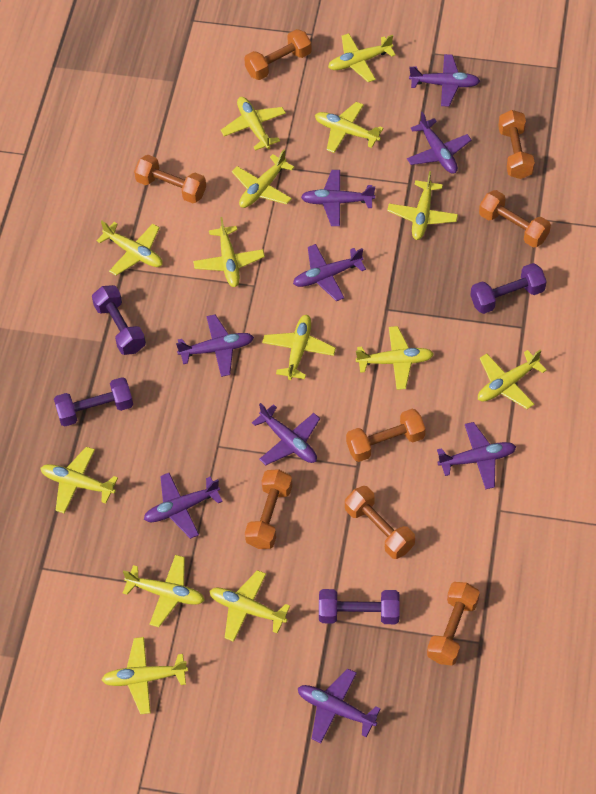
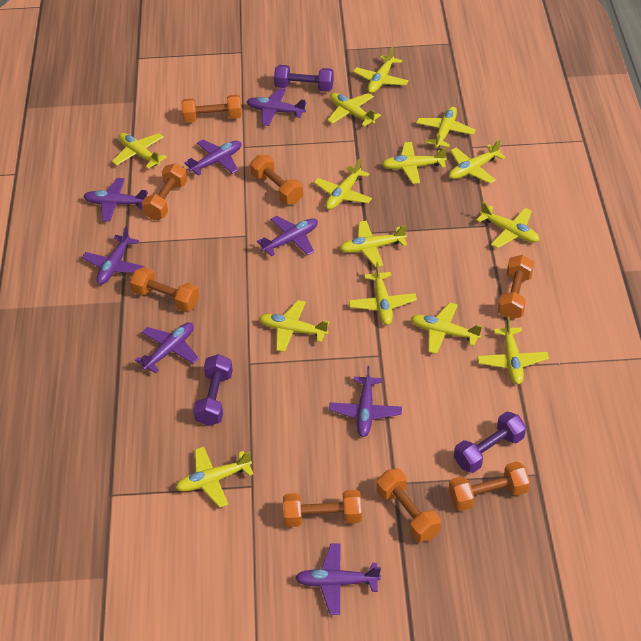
purple dumbbell: [54,377,133,426] [92,285,146,355] [319,589,400,624] [470,263,547,314] = 4 -> [193,354,233,426] [274,65,334,92] [454,412,526,473] = 3
purple plane: [144,473,223,539] [176,314,254,377] [252,403,320,465] [293,244,366,301] [298,669,381,743] [301,170,375,226] [407,111,472,174] [409,54,480,107] [437,422,516,489] = 9 -> [82,226,145,285] [83,178,148,222] [135,322,199,373] [184,140,242,176] [246,88,307,126] [257,216,318,256] [295,543,381,615] [329,366,402,437] = 8

